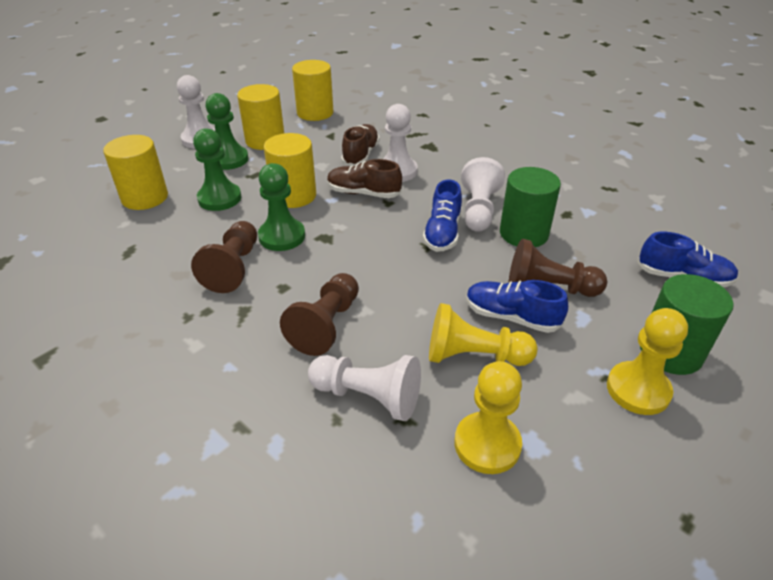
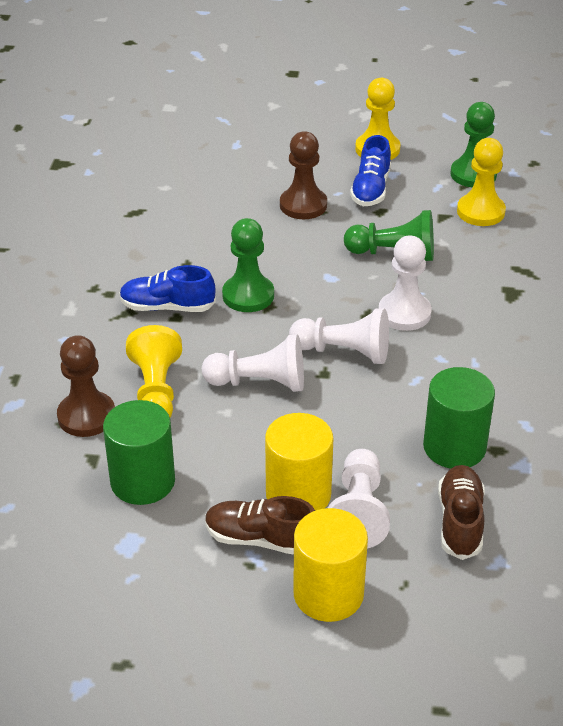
blue shoe: [423,180,462,252] [466,280,568,333] [637,232,739,287] = 3 -> [119,265,216,312] [350,135,391,206] = 2
brown pawn: [191,221,257,293] [280,273,359,356] [509,239,607,297] = 3 -> [57,335,115,437] [280,131,327,219] = 2
yellow cylinder: [103,135,168,210] [237,84,284,150] [264,133,316,208] [292,60,333,121] = 4 -> [265,413,333,511] [293,508,368,622] = 2

